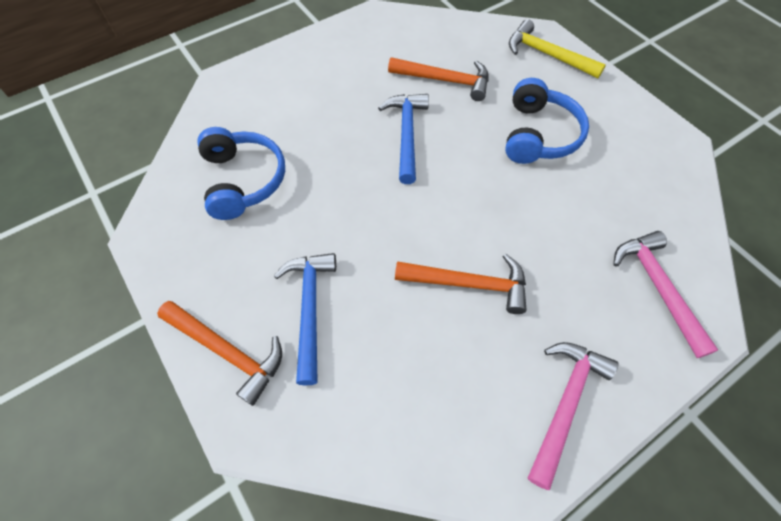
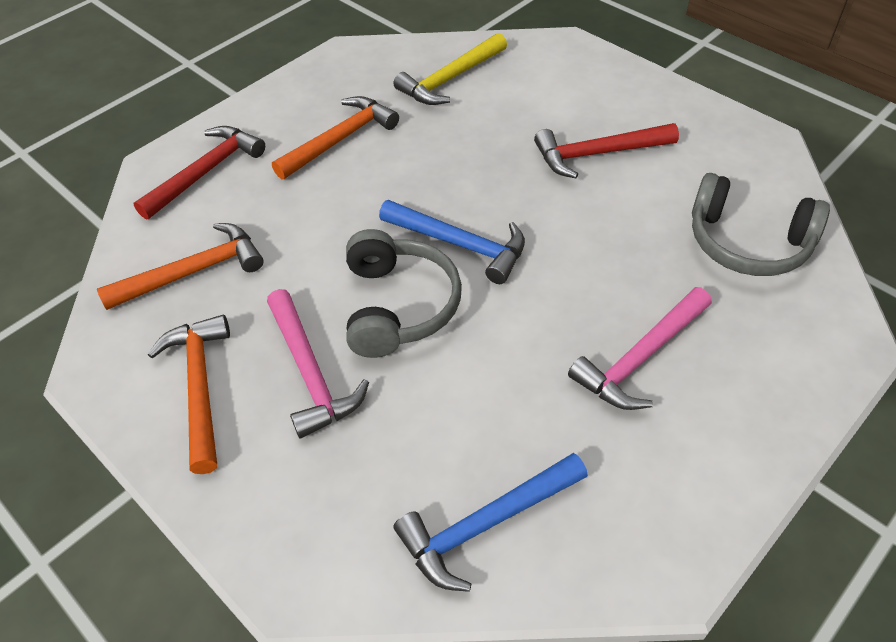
blue headphones: [197,127,285,220] [505,78,589,164] = 2 -> none = 0
grey headphones: none = 0 -> [346,229,462,358] [692,173,830,276] = 2
red hammer: none = 0 -> [133,126,265,220] [534,123,679,178] = 2

